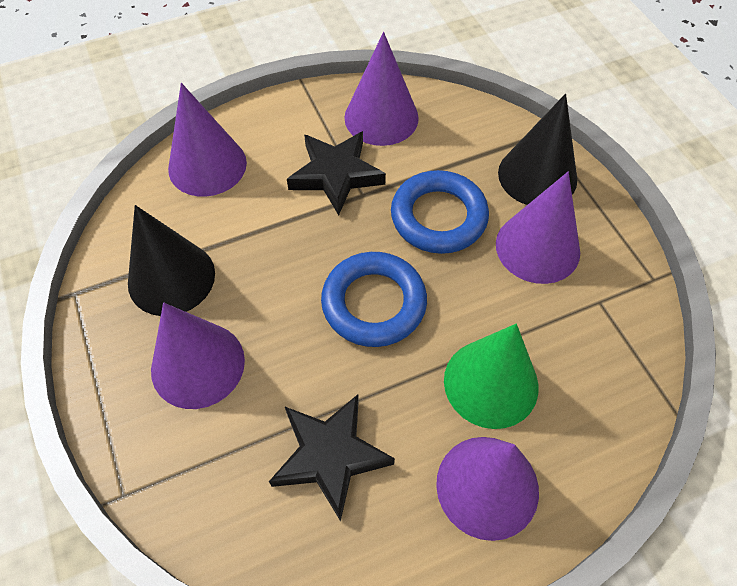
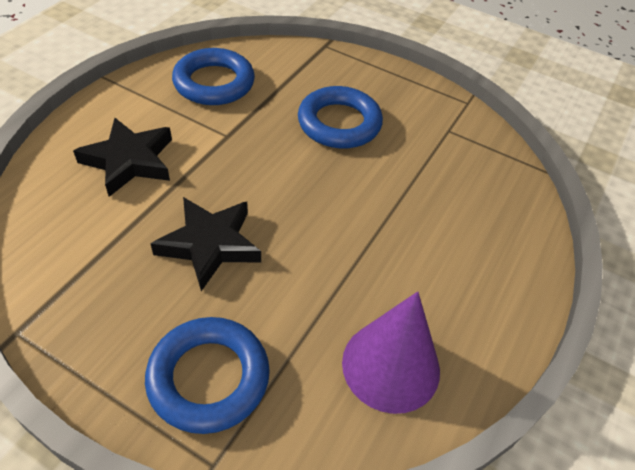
black cone: [128,205,215,316] [498,94,577,205] = 2 -> none = 0
blue ring: [321,252,427,347] [391,170,489,254] = 2 -> [145,317,270,434] [172,48,255,105] [298,86,383,149] = 3
green cone: [444,324,539,429] = 1 -> none = 0
purple cone: [151,303,245,409] [168,83,247,197] [344,32,419,146] [436,437,539,541] [496,172,580,284] = 5 -> [342,291,440,414] = 1

